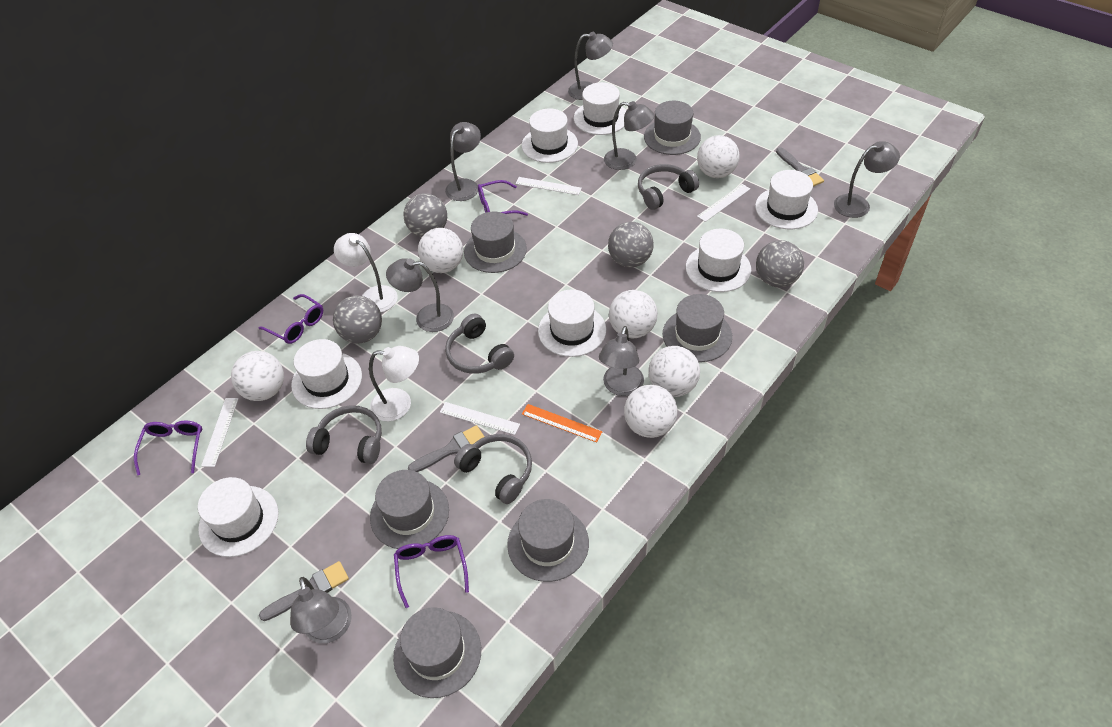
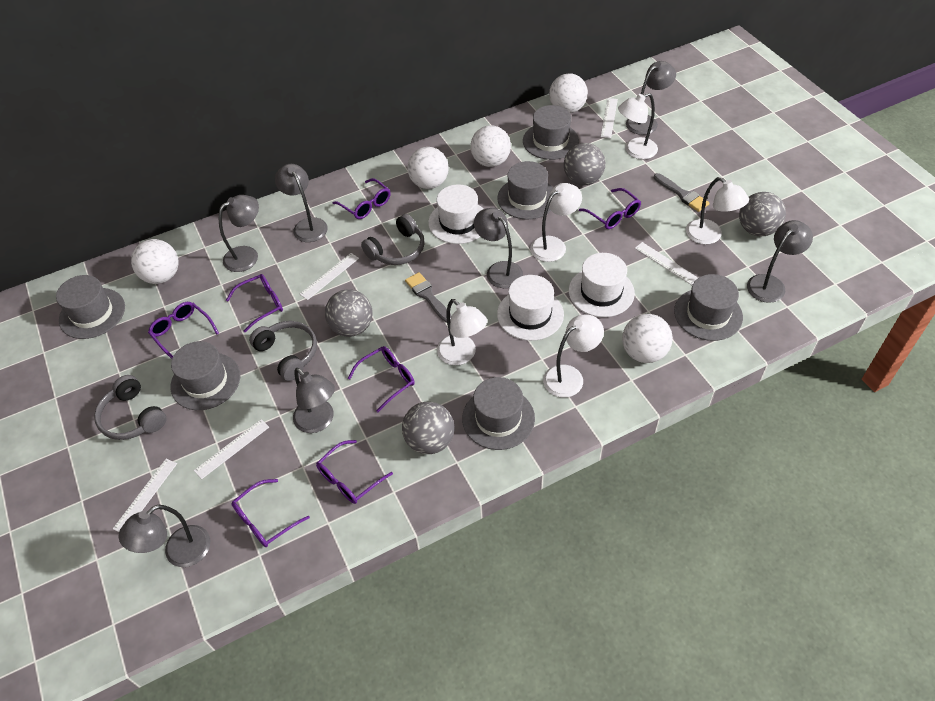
grey brush: [259,561,349,621] [408,425,485,472] [776,147,824,187] = 3 -> [405,272,452,323] [654,173,710,212] = 2
grey headphones: [306,405,382,464] [445,314,514,374] [454,434,532,504] [638,164,699,210] = 4 -> [94,375,167,440] [249,321,317,381] [361,214,425,265] = 3
orange ruler: [522,404,602,443] = 1 -> none = 0
purple glasses: [134,421,202,476] [258,294,323,344] [394,535,469,608] [478,180,528,216] = 4 -> [148,302,219,359] [226,274,283,332] [231,479,310,547] [316,440,393,504] [333,178,391,219] [348,346,415,412] [579,188,641,229] = 7
white ball: [231,351,284,401] [418,228,463,273] [609,290,658,339] [624,385,677,438] [648,346,700,397] [697,135,740,178] = 6 -> [131,239,179,284] [407,147,449,189] [471,125,511,167] [549,73,588,113] [622,314,673,363] = 5
white hat: [198,477,279,557] [291,339,362,409] [522,108,578,163] [538,289,606,357] [574,82,626,135] [686,229,751,292] [755,170,818,229] = 7 -> [428,184,483,244] [497,275,564,341] [569,253,635,317] = 3
white lamp: [334,233,398,312] [369,346,419,421] = 2 -> [437,299,487,365] [530,183,582,262] [543,315,604,398] [618,93,658,159] [686,177,749,244] = 5
white ruler: [201,398,238,467] [440,402,520,435] [515,177,582,195] [697,184,750,222] = 4 -> [113,459,177,532] [194,419,269,479] [300,253,359,300] [601,98,618,138] [635,242,698,285] = 5

